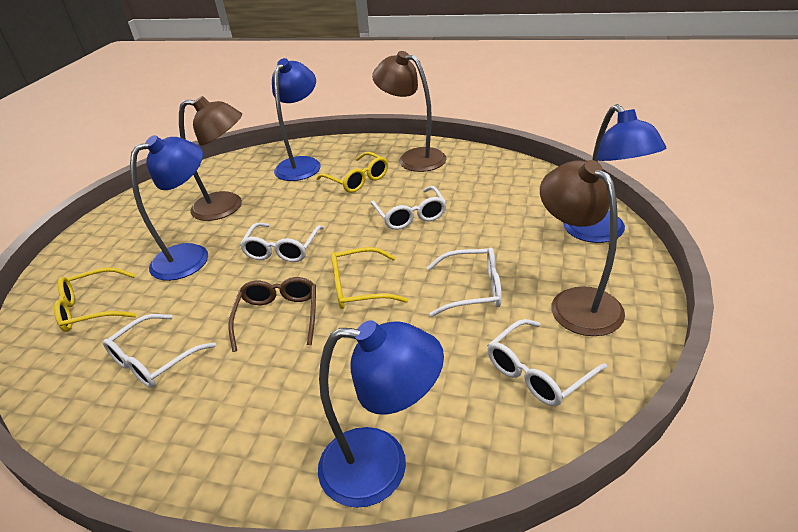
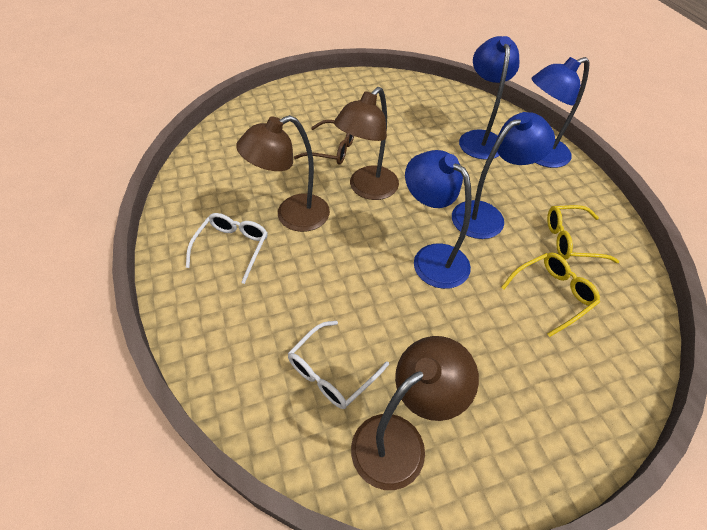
white glasses: [103,314,216,388] [240,223,324,262] [371,186,447,230] [427,247,502,317] [487,319,607,406] = 5 -> [186,213,268,284] [288,321,389,409] = 2
yellow glasses: [54,267,136,332] [316,152,388,193] [331,247,409,309] = 3 -> [501,253,600,337] [547,205,619,263] = 2

